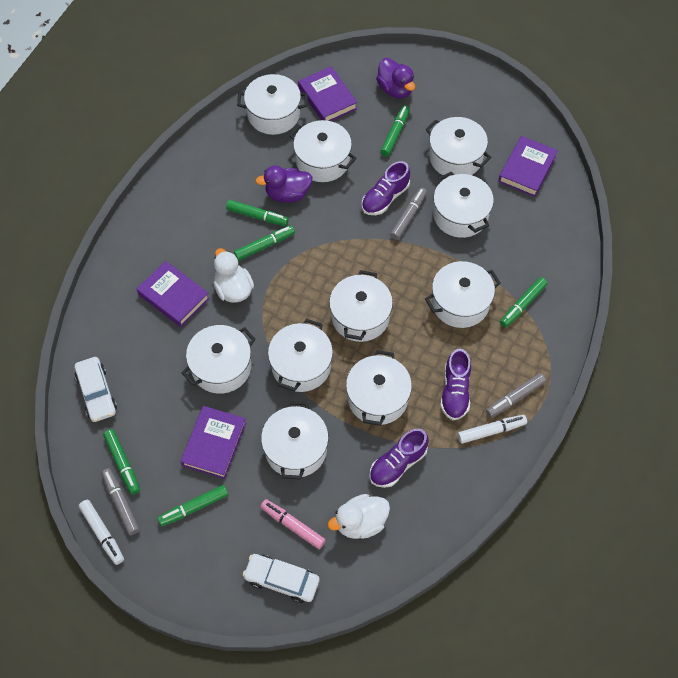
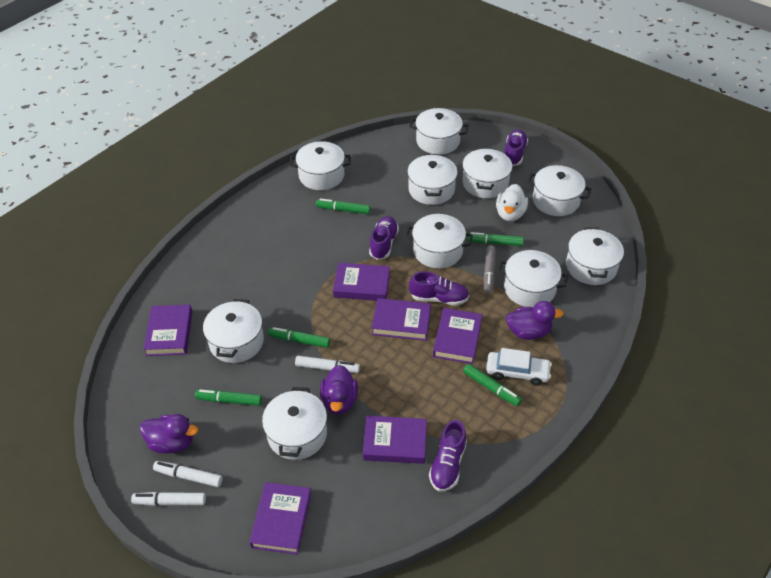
green marker: [103,429,140,495] [157,485,228,526] [226,200,289,226] [234,225,295,261] [380,105,410,156] [500,277,547,328] = 6 -> [195,389,262,406] [268,327,330,348] [316,198,370,214] [463,364,522,406] [466,232,524,246] = 5
grey marker: [101,468,140,535] [390,188,427,240] [486,373,546,418] = 3 -> [483,245,496,294] = 1
pink marker: [261,499,326,549] = 1 -> none = 0
purple book: [137,261,210,327] [180,406,246,479] [298,66,358,121] [498,136,558,197] = 4 -> [144,305,193,356] [249,482,311,555] [333,263,390,301] [363,416,427,464] [372,298,431,341] [433,308,482,364] = 6
purple duck: [255,166,312,203] [376,58,415,98] = 2 -> [140,414,198,454] [320,365,358,415] [506,301,564,340] = 3
purple shoe: [362,161,410,215] [369,429,429,488] [440,349,471,420] = 3 -> [369,216,399,260] [409,271,469,306] [429,420,467,492] [505,129,528,166] = 4
white car: [75,357,117,422] [243,554,320,603] = 2 -> [486,348,552,386] = 1
white duck: [213,248,254,303] [328,494,390,539] = 2 -> [496,184,528,221] = 1
white marker: [79,500,124,565] [458,415,527,444] = 2 -> [131,492,206,506] [153,461,222,487] [295,356,360,373] = 3

